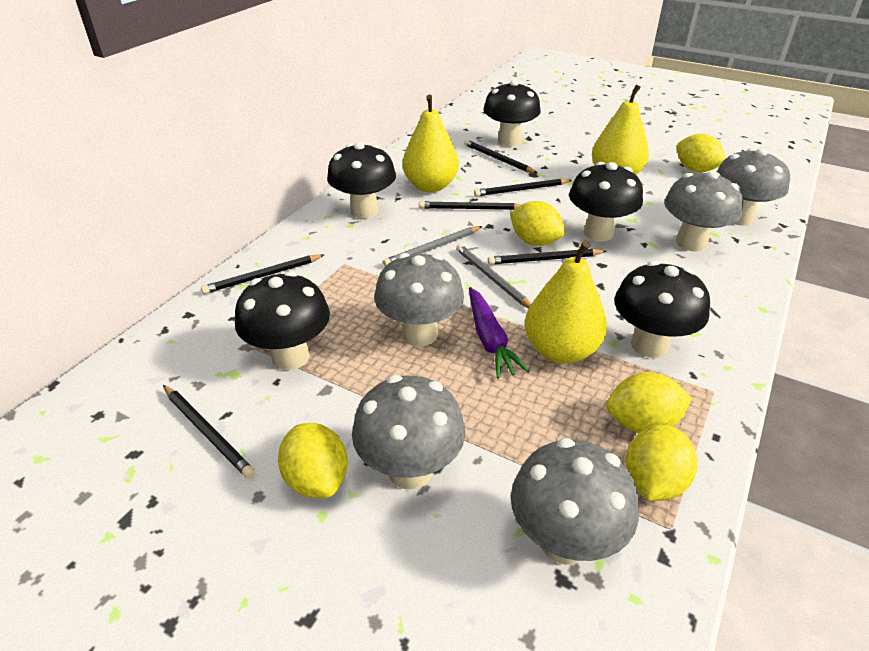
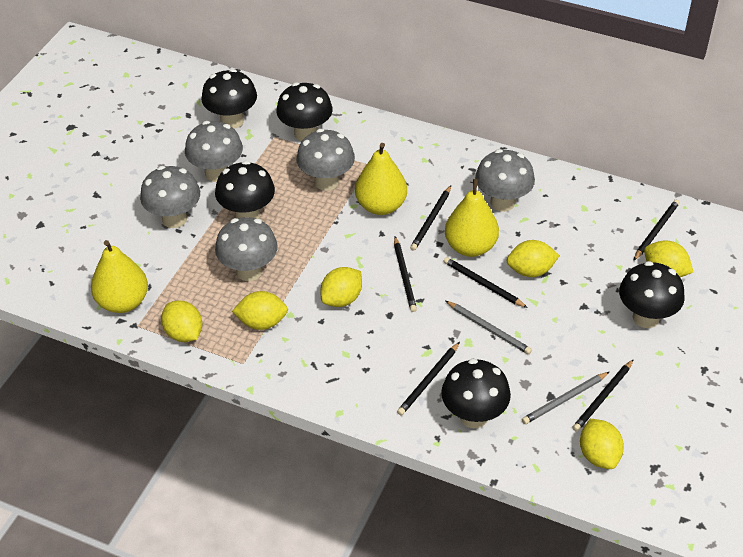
purple carrot: [469,287,530,379] = 1 -> none = 0
yellow lemon: [278,423,348,498] [510,201,565,246] [606,372,692,433] [625,425,697,501] [676,134,726,172] = 5 -> [161,300,202,342] [232,291,288,330] [320,267,362,307] [507,240,560,277] [580,419,624,469] [644,241,693,277] = 6

